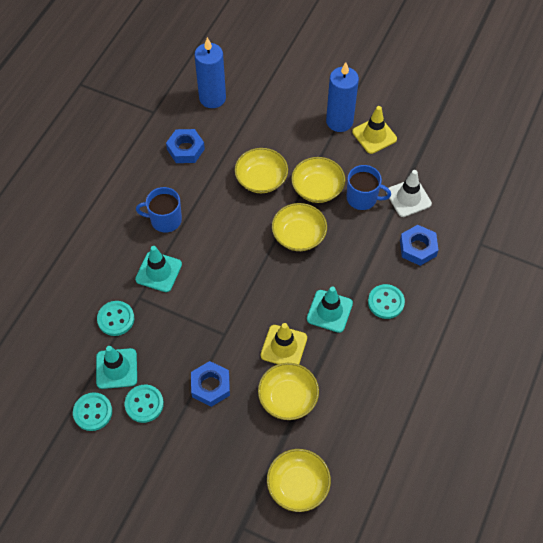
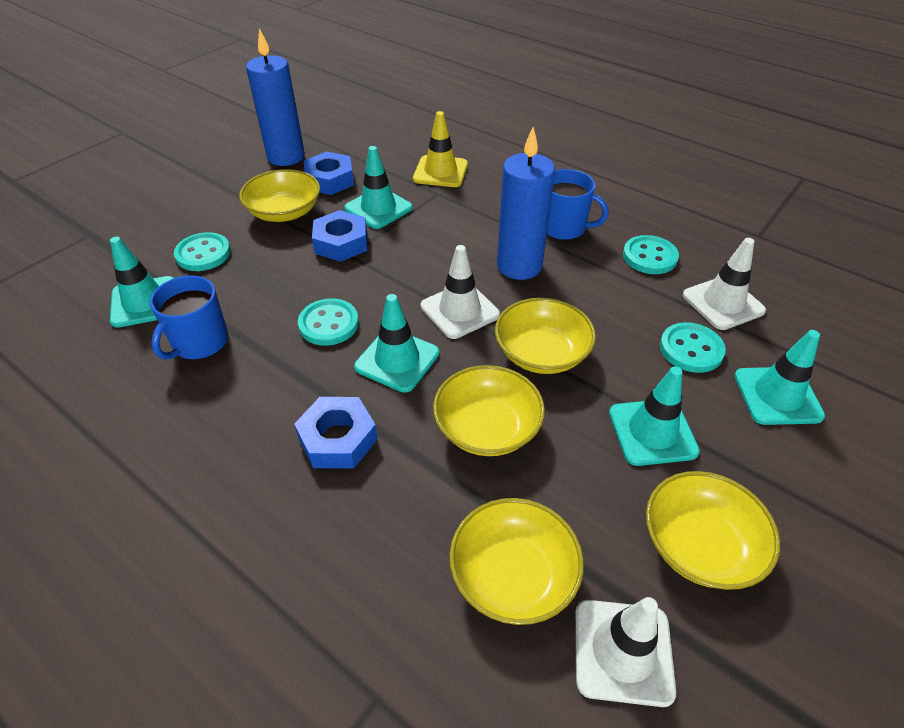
turquoise traffic cone: [96,346,137,389] [135,246,182,292] [307,286,353,333] = 3 -> [110,237,174,328] [344,146,413,229] [354,294,439,393] [609,367,700,466] [734,330,825,425] = 5
white traffic cone: [386,170,432,217] = 1 -> [421,245,500,339] [575,597,676,707] [683,238,766,330] = 3
yellow traffic cone: [261,323,307,364] [352,106,397,154] = 2 -> [413,111,468,187] = 1

